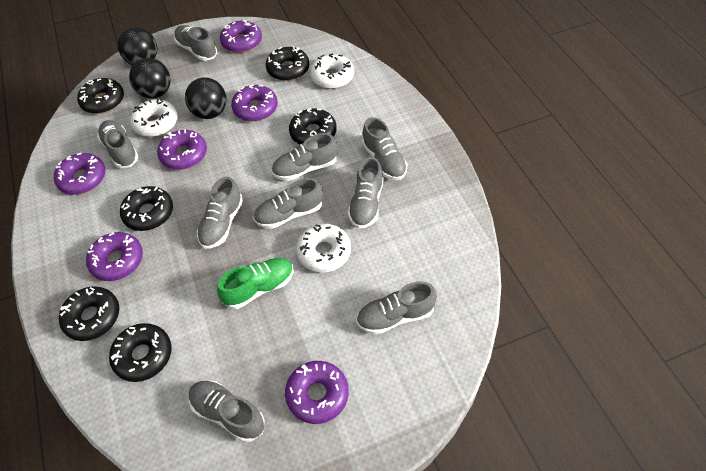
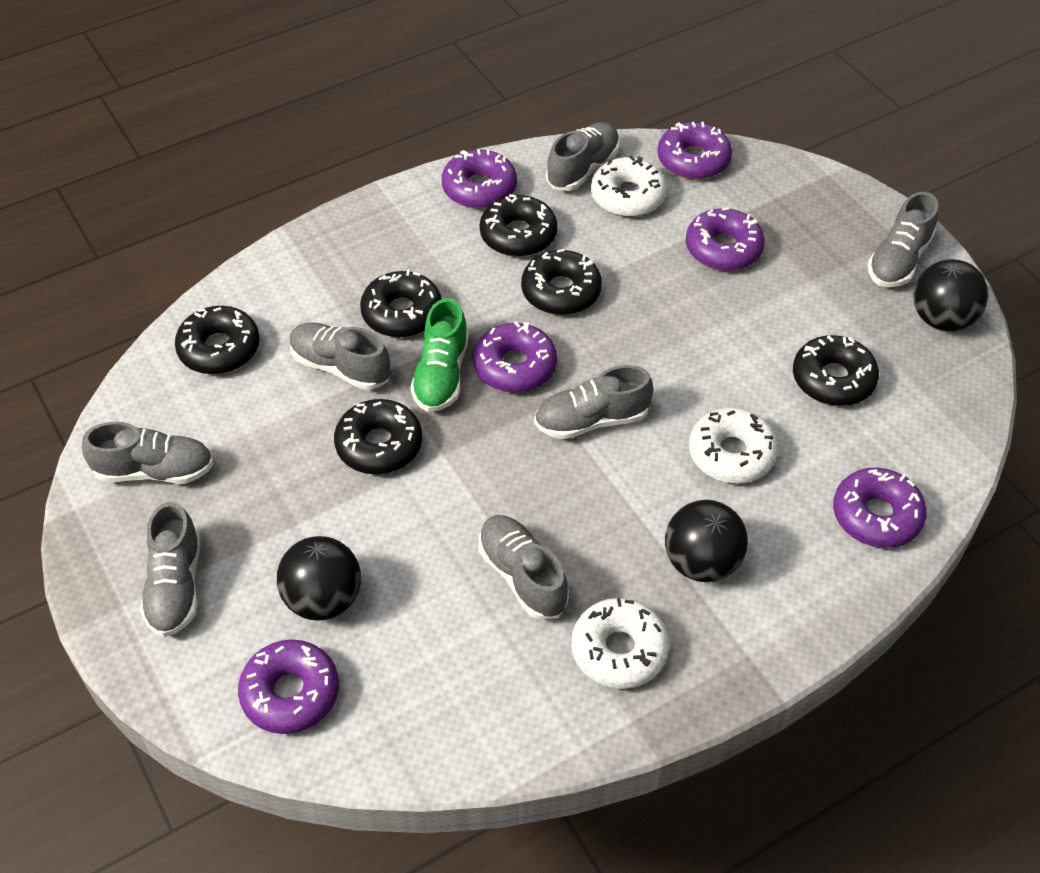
grey shoe: [97,120,139,168] [174,25,217,61] [189,381,265,442] [197,177,243,249] [254,178,323,229] [271,133,338,181] [348,157,383,229] [356,282,437,335] [362,117,407,180] = 9 -> [82,422,213,484] [140,502,201,637] [289,322,390,390] [478,515,569,620] [534,365,653,439] [546,122,620,191] [868,192,938,287] = 7

